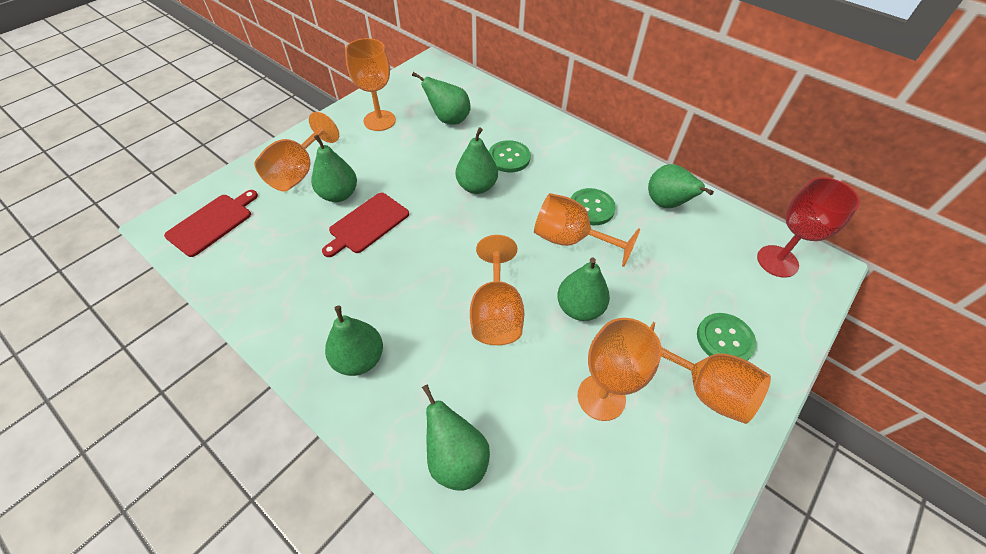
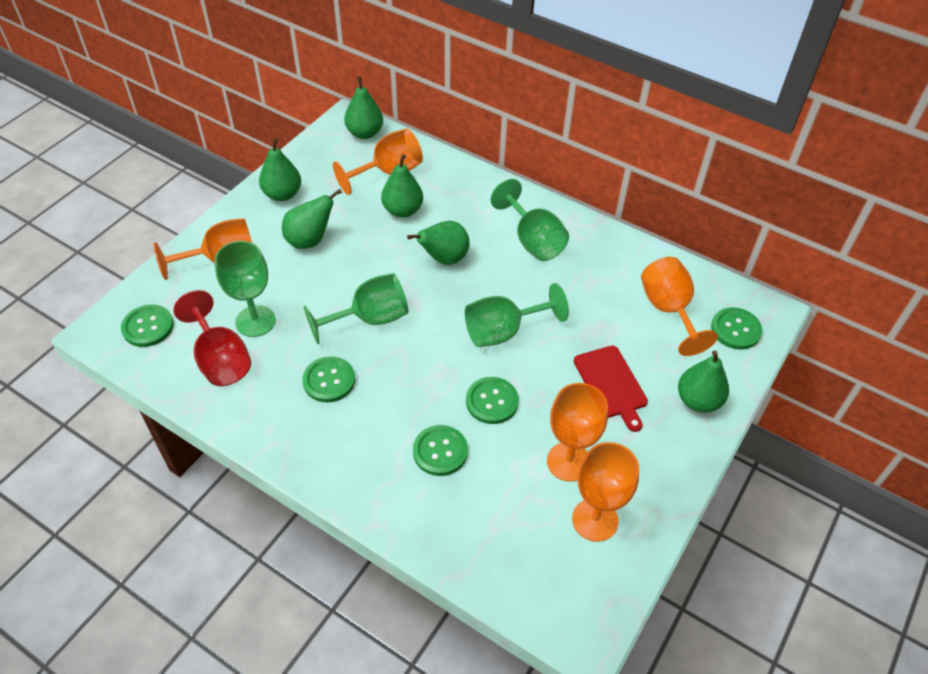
green button: [489,140,531,173] [571,188,616,225] [697,313,757,361] = 3 -> [121,304,174,347] [302,356,355,402] [413,425,468,476] [466,377,519,424] [711,307,762,350] = 5
green goblet: none = 0 -> [215,241,276,337] [304,273,409,344] [465,283,569,347] [491,179,569,261] = 4
green pear: [311,134,357,202] [325,306,383,376] [412,72,471,124] [422,384,490,491] [456,127,498,194] [557,257,610,321] [648,164,714,208] = 7 -> [259,138,301,201] [282,189,342,249] [344,76,383,139] [381,154,423,218] [407,221,470,265] [678,351,729,413] = 6
orange goblet: [255,112,339,192] [345,38,396,131] [470,235,524,345] [534,193,640,267] [578,318,662,421] [650,322,771,424] = 6 -> [153,218,252,280] [333,129,423,195] [547,383,608,482] [572,442,639,542] [641,257,718,356] = 5
red cutting board: [164,190,258,257] [322,193,409,257] = 2 -> [574,345,648,432] = 1

